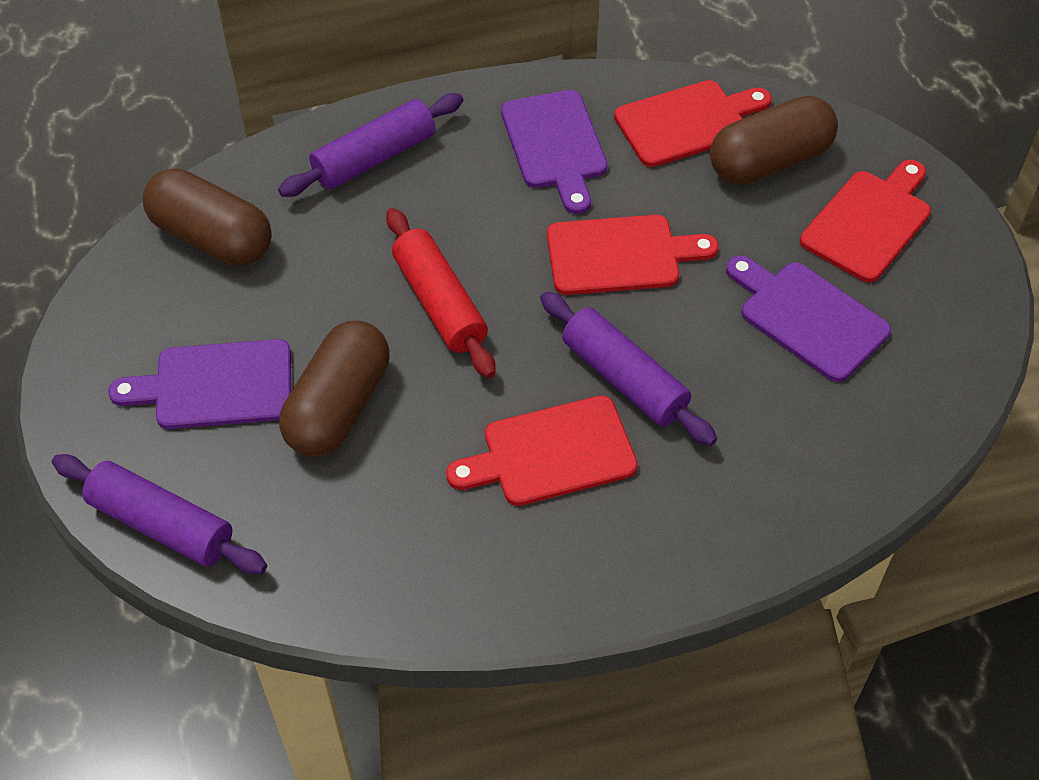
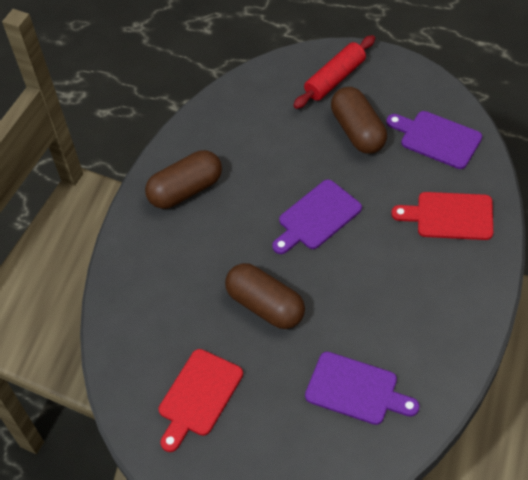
purple rolling pin: [52,454,267,574] [278,93,463,197] [540,292,717,446] = 3 -> none = 0
red cutting board: [446,395,638,506] [547,215,719,295] [614,80,772,167] [800,160,931,282] = 4 -> [159,349,243,452] [391,192,493,240] = 2

